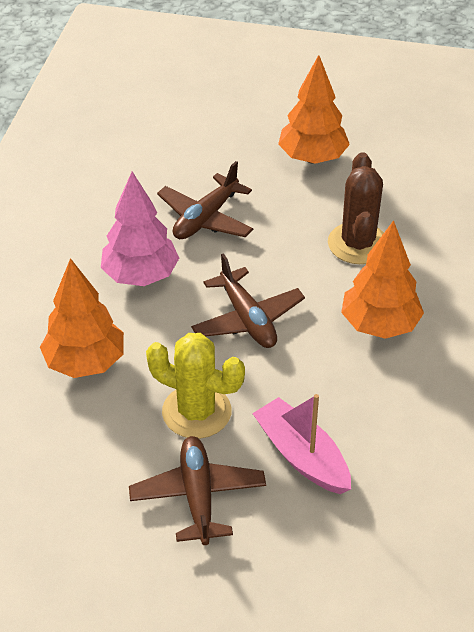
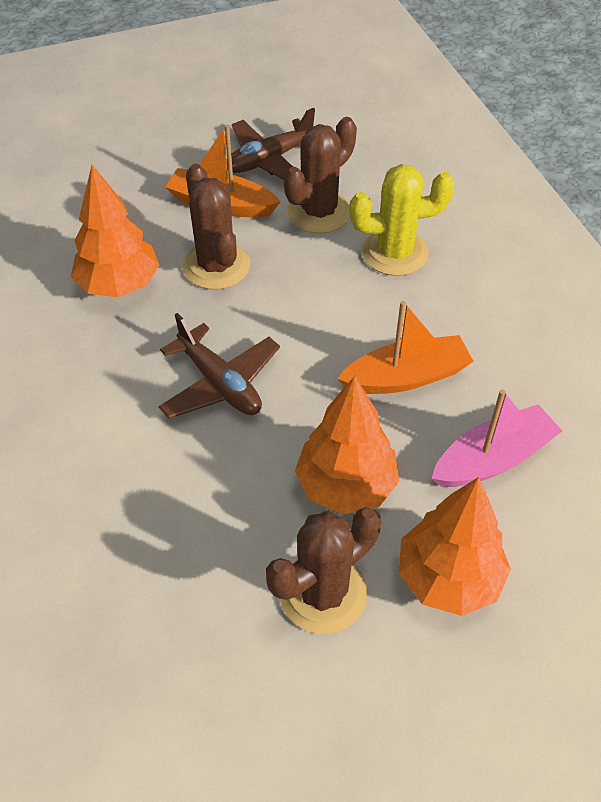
brown cactus: [328,152,384,264] = 1 -> [183,164,250,290] [266,507,381,634] [284,117,357,234] = 3
brown plane: [129,436,266,545] [157,161,253,239] [191,253,305,348] = 3 -> [158,313,280,419] [227,108,315,180] = 2
orange boat: none = 0 -> [165,125,281,217] [337,301,474,394] = 2
pink tree: [101,172,179,286] = 1 -> none = 0

